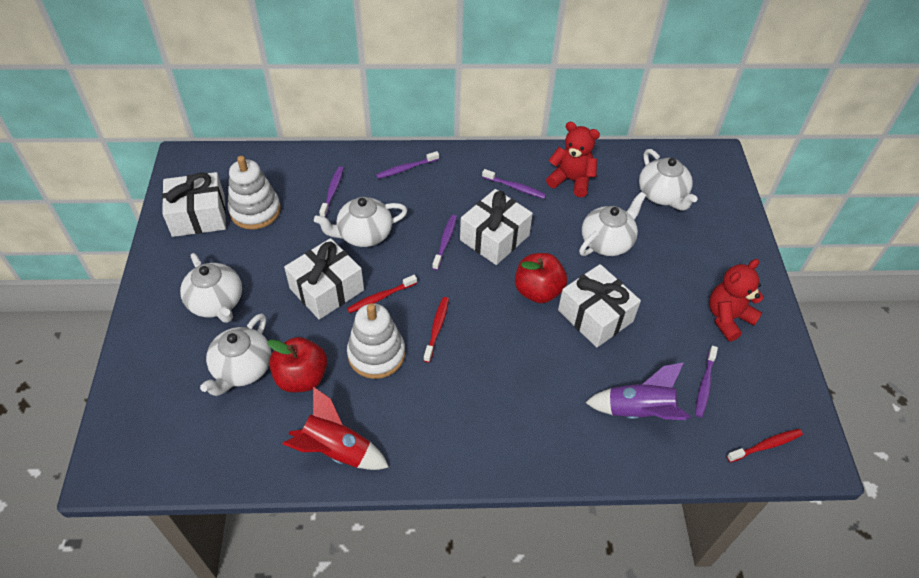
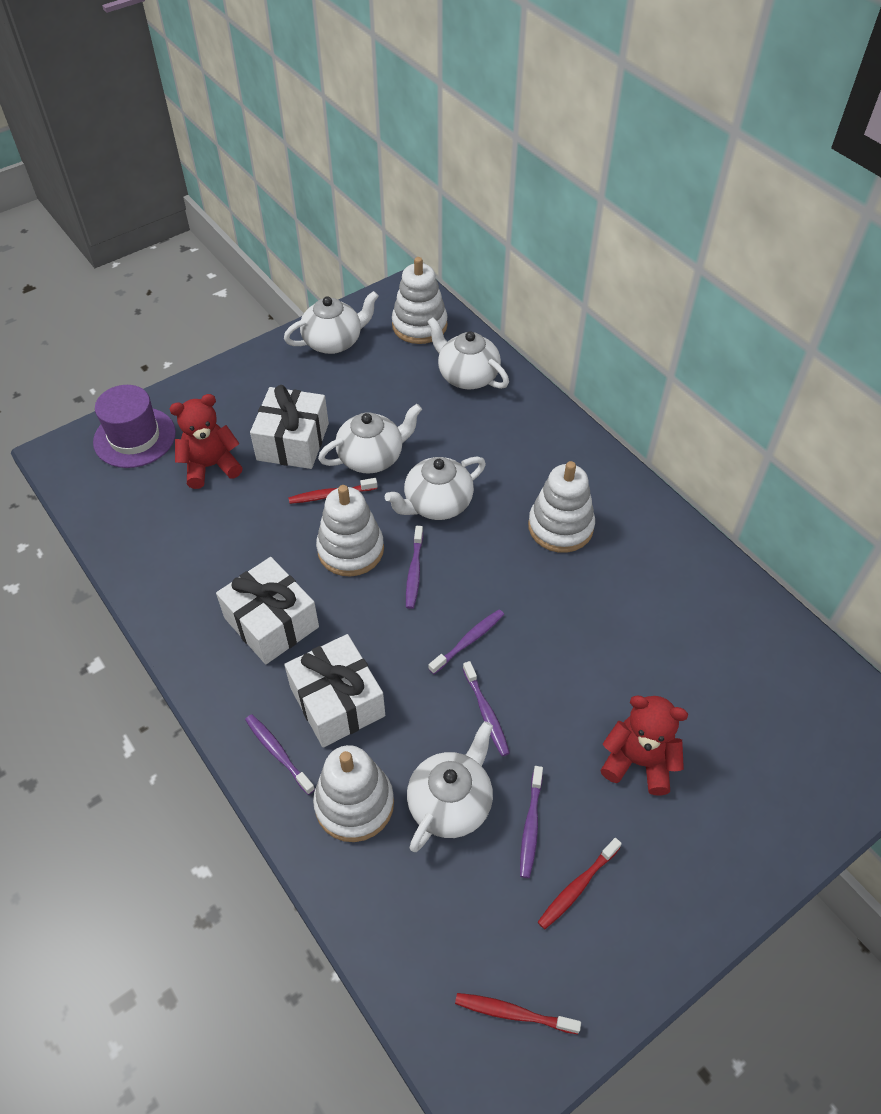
purple hat: none = 0 -> [93,385,176,468] = 1
purple rocket: [585,362,691,420] = 1 -> none = 0
red apple: [267,337,328,392] [515,253,567,303] = 2 -> none = 0
red rocket: [283,386,389,470] = 1 -> none = 0
white gift: [162,172,226,237] [284,238,364,320] [460,189,533,265] [558,264,641,347] = 4 -> [216,557,319,664] [250,385,329,469] [284,634,385,747] = 3
white stacking toy: [228,156,281,230] [347,303,405,379] = 2 -> [313,745,394,842] [316,485,384,577] [392,257,448,344] [528,461,595,553] = 4

